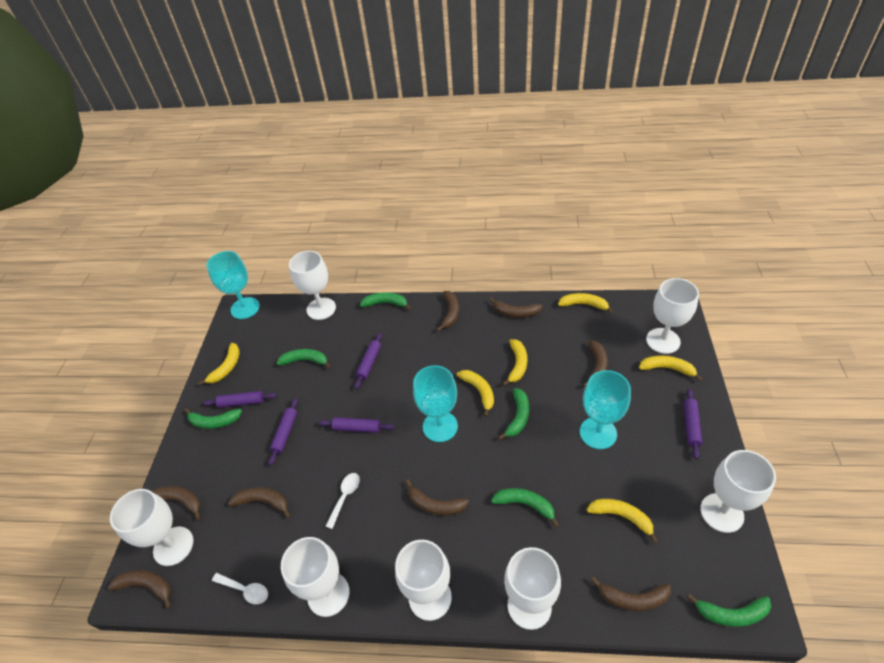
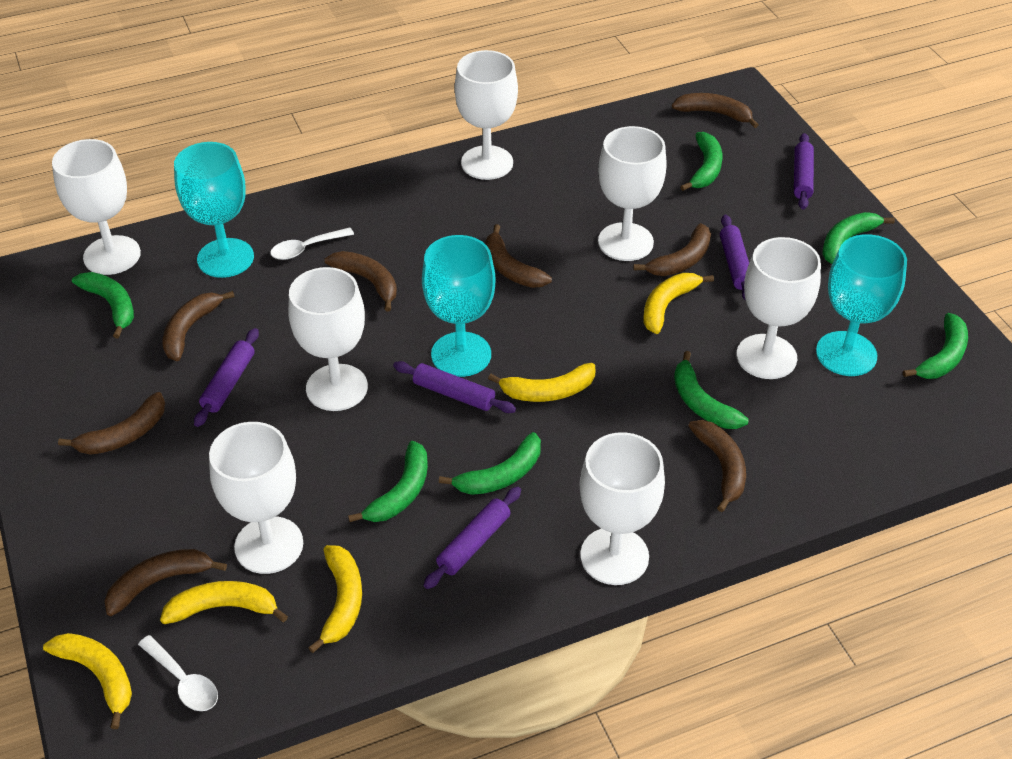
green banana: [185,408,242,429] [277,349,331,368] [360,292,411,310] [491,488,559,527] [498,388,529,440] [687,594,771,627] = 6 -> [72,272,134,339] [348,441,428,522] [439,432,541,495] [674,351,749,429] [680,132,723,191] [822,212,895,264] [903,313,968,379] = 7
yellow banana: [198,343,240,385] [457,370,494,417] [502,339,527,386] [558,293,614,314] [587,499,658,543] [639,355,703,381] = 6 -> [43,633,132,729] [160,581,288,624] [308,545,362,653] [488,363,595,402] [643,273,714,334] = 5

